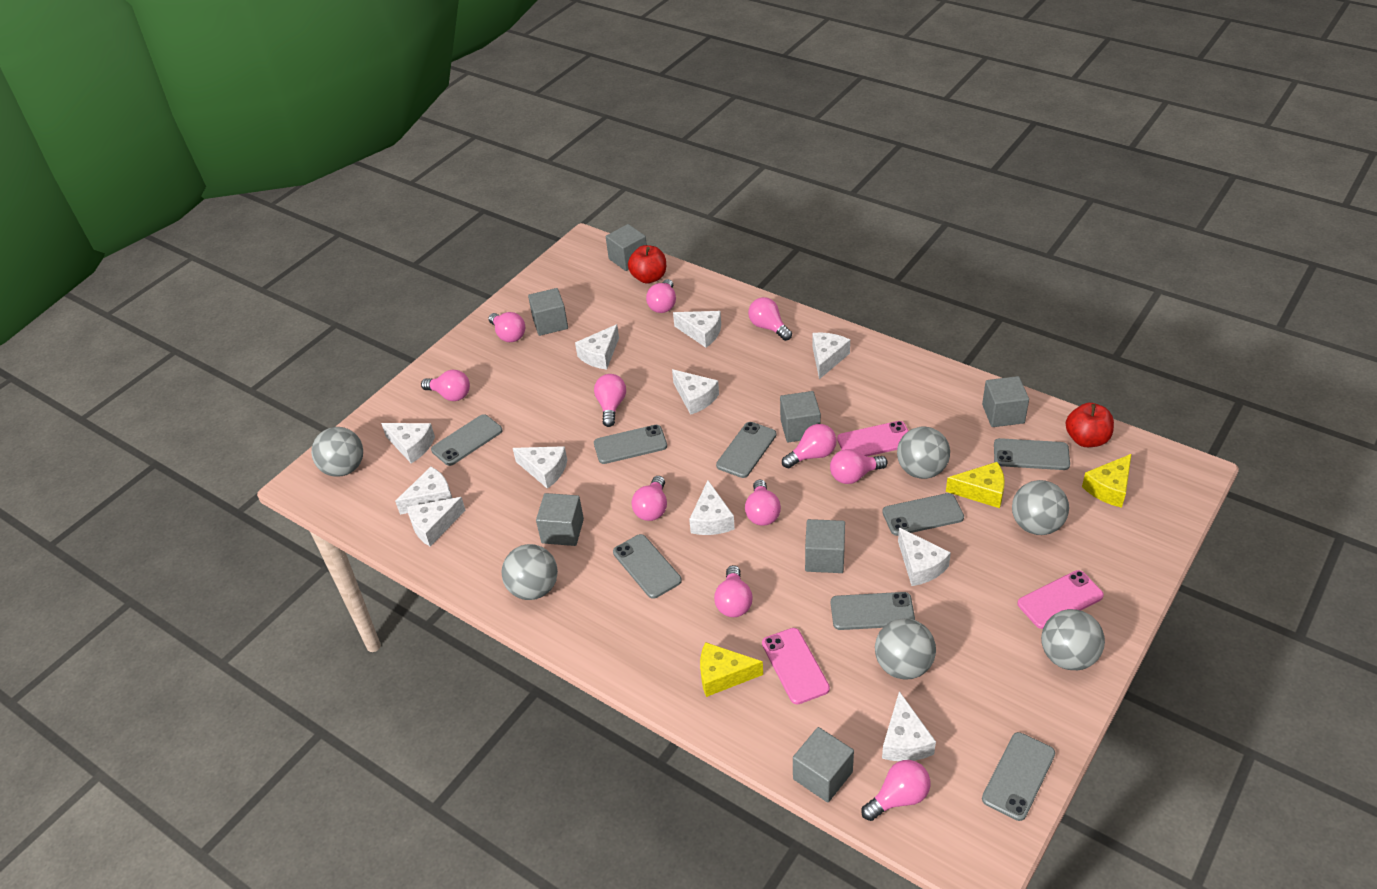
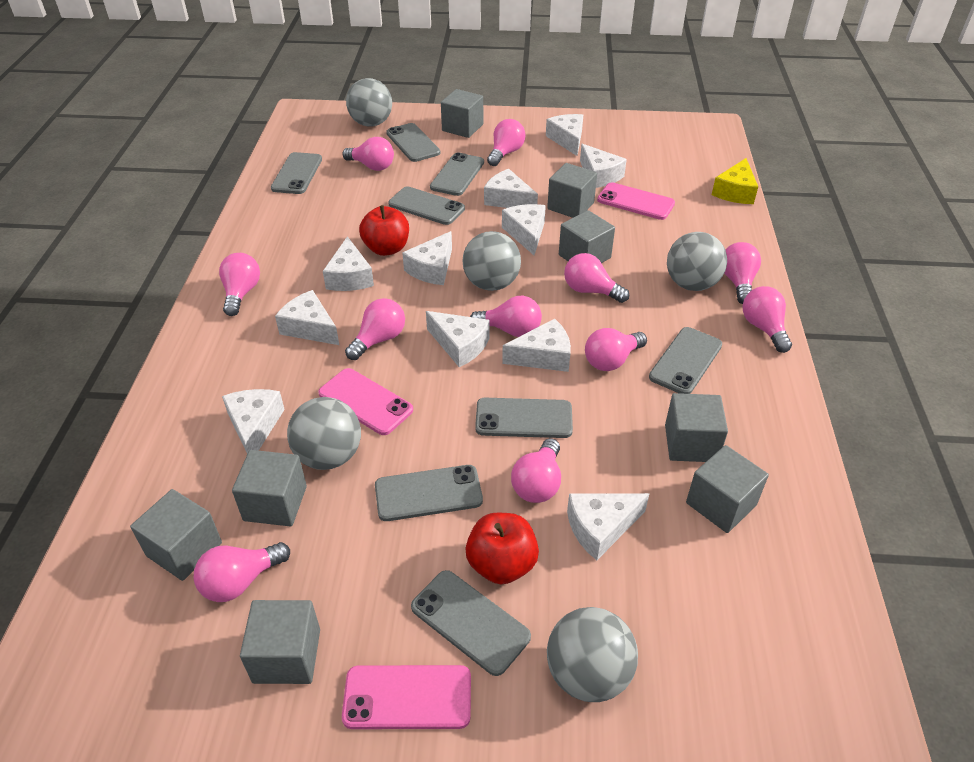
grey ball: [311,427,363,477] [501,544,558,600] [875,618,936,680] [897,427,950,479] [1012,480,1069,535] [1041,609,1105,670] = 6 -> [287,397,361,470] [346,78,392,126] [462,231,521,291] [547,607,638,702] [667,232,727,291] = 5
grey cube: [528,288,568,336] [536,493,584,546] [606,224,647,271] [780,391,821,442] [793,727,854,803] [805,519,845,573] [982,376,1029,427] = 7 -> [130,489,222,581] [232,450,307,526] [240,600,320,684] [441,89,483,138] [547,163,597,218] [559,210,615,263] [665,393,728,462] [686,445,769,533] = 8
yellow cheese: [700,642,763,697] [946,462,1005,508] [1082,454,1131,508] = 3 -> [712,158,758,204] = 1

